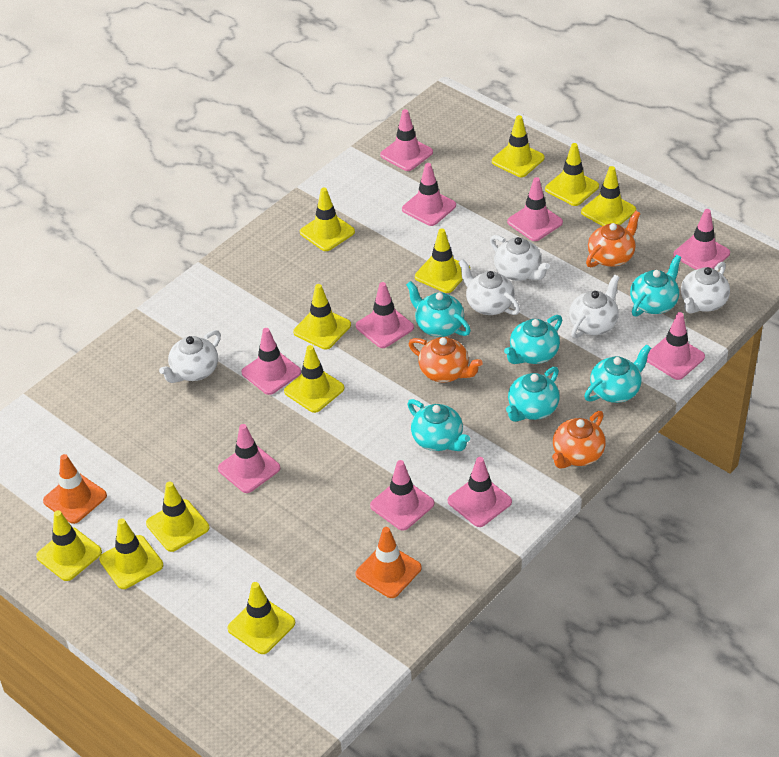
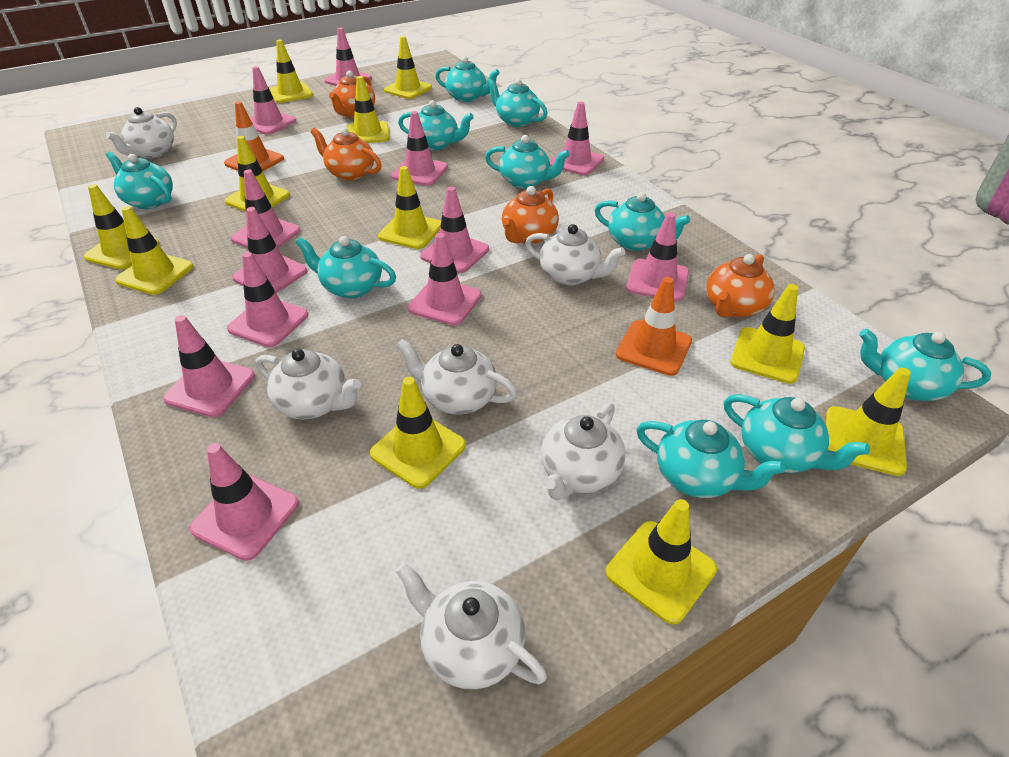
orange teapot: [408,337,483,382] [552,411,606,469] [586,211,641,267] = 3 -> [310,128,382,181] [329,71,375,118] [502,186,559,244] [706,254,775,318] = 4
pink traffic cone: [218,424,281,493] [242,328,301,395] [356,282,414,348] [370,460,434,531] [380,109,433,171] [402,163,456,226] [448,457,512,527] [507,177,563,241] [647,312,705,380] [673,209,730,270] = 10 -> [163,315,255,417] [190,443,299,561] [227,252,309,347] [231,169,301,248] [232,207,307,293] [250,66,296,135] [324,28,372,86] [391,111,448,186] [408,233,482,326] [420,186,489,273] [549,102,604,175] [626,212,689,301] = 12
turquoise teapot: [406,281,471,337] [407,399,470,451] [504,315,562,364] [506,367,560,422] [584,344,651,403] [630,255,681,317] = 6 -> [106,152,173,209] [295,236,396,298] [398,100,474,151] [435,56,500,102] [485,135,570,189] [487,78,548,127] [595,192,690,251] [636,420,785,498] [724,394,870,473] [859,329,991,401] = 10
white teapot: [159,330,221,383] [458,259,520,315] [490,235,550,281] [569,274,620,338] [681,262,730,314] = 5 -> [106,107,177,158] [256,349,361,419] [396,339,517,414] [396,563,547,690] [525,224,625,286] [541,403,626,500] = 6

